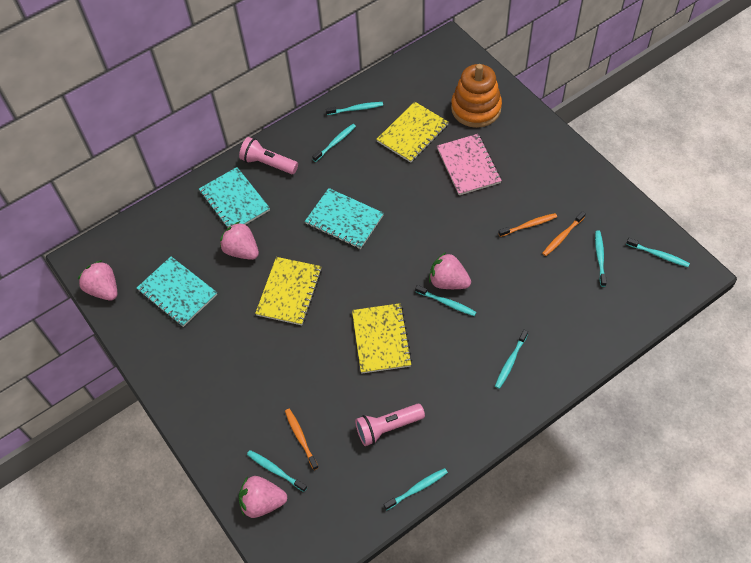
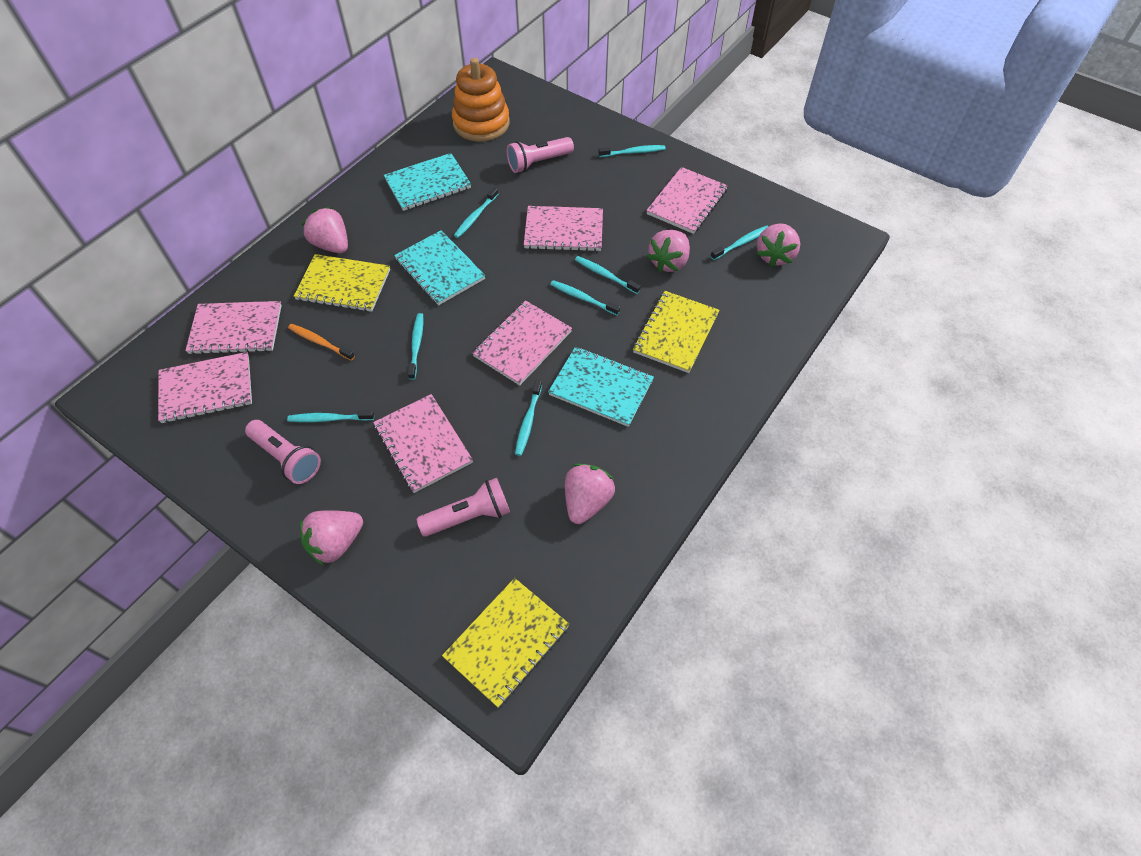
orange toothbrush: [285,409,319,470] [499,213,557,237] [542,211,586,256] = 3 -> [288,324,355,361] = 1
pink flashlight: [239,137,298,174] [355,404,425,446] = 2 -> [245,420,321,484] [417,478,510,537] [507,137,574,173] = 3
pink notebook: [437,134,502,195] = 1 -> [158,352,252,423] [185,301,282,355] [373,394,473,493] [472,300,572,386] [524,206,603,252] [646,167,728,234] = 6
pink strawberry: [78,260,117,300] [220,221,259,260] [239,476,287,518] [429,252,471,289] = 4 -> [300,510,363,566] [302,207,348,253] [565,464,615,524] [647,230,690,272] [757,223,800,267] = 5

